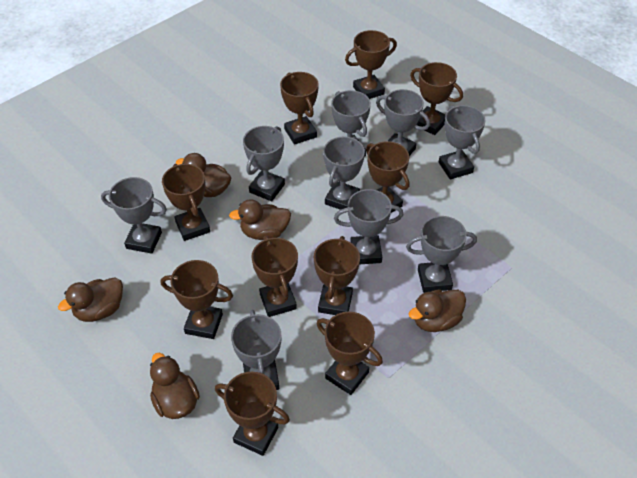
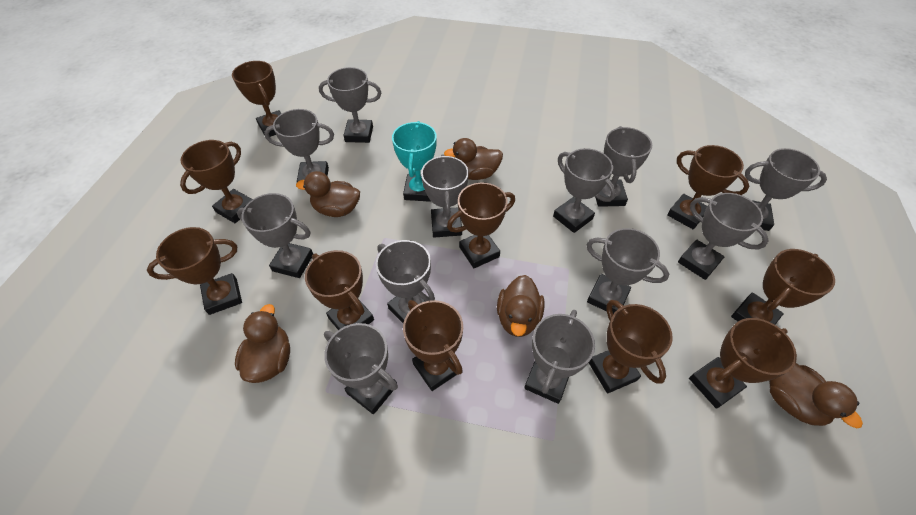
grey trophy: [101,177,167,254] [231,310,281,390] [243,126,285,201] [323,137,365,210] [331,90,371,157] [334,189,403,264] [376,89,430,156] [406,216,477,293] [439,105,485,179] = 9 -> [237,193,313,278] [264,109,334,182] [319,67,381,143] [324,323,398,414] [376,240,435,323] [421,155,469,237] [524,310,595,404] [553,148,616,233] [586,228,669,314] [595,126,652,207] [678,193,769,280] [745,148,827,231] = 12
turquoise trophy: none = 0 -> [392,121,437,202] = 1

